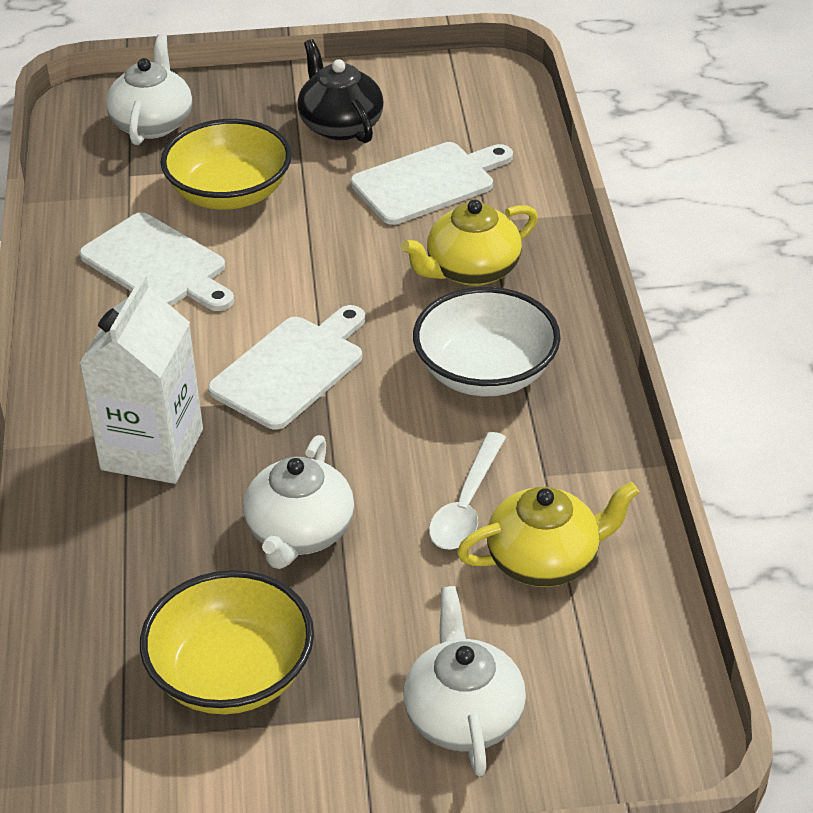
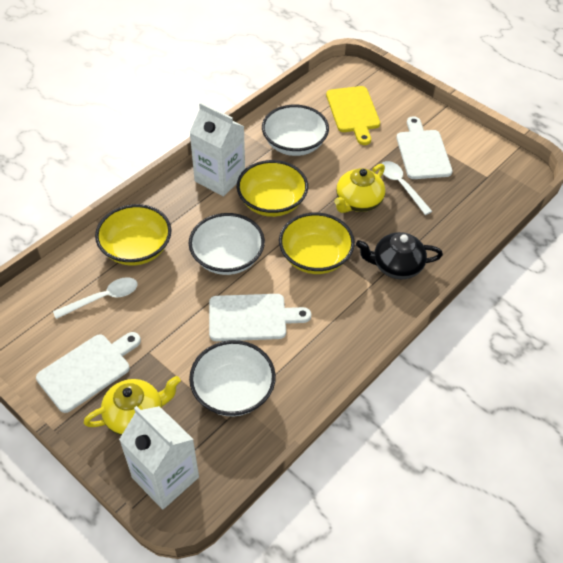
white bowl: [413,287,560,396] = 1 -> [189,213,265,275] [189,340,276,416] [262,105,329,156] = 3
white carton: [79,275,203,484] = 1 -> [119,406,199,509] [189,102,245,197] = 2
white spoon: [429,432,506,550] = 1 -> [53,277,138,319] [381,161,432,215] = 2
white teapot: [106,34,192,145] [244,435,354,569] [403,586,526,776] = 3 -> none = 0
yellow bowl: [140,570,314,714] [160,119,292,210] = 2 -> [95,204,171,265] [237,160,308,217] [279,212,355,274] = 3
yellow cutting board: none = 0 -> [326,86,380,145] = 1

